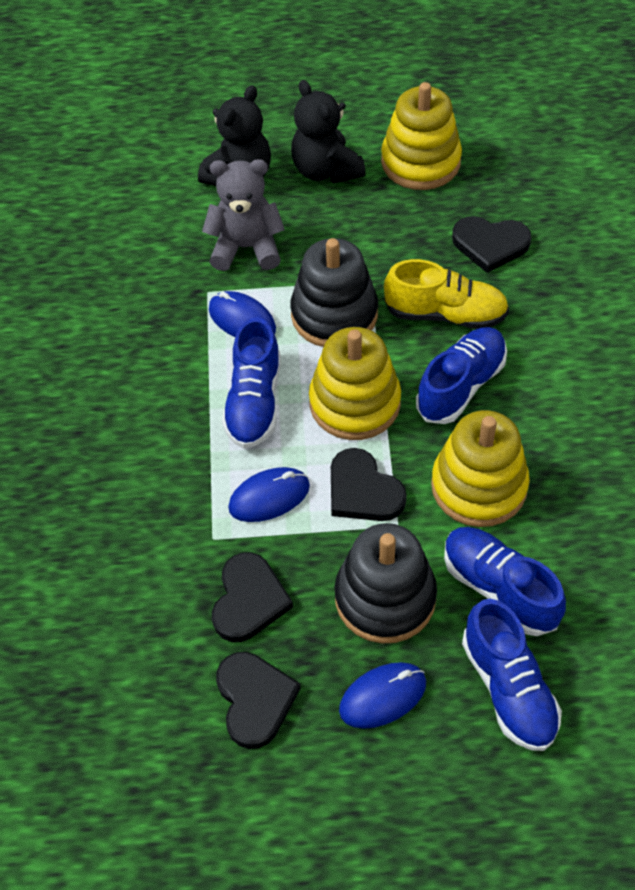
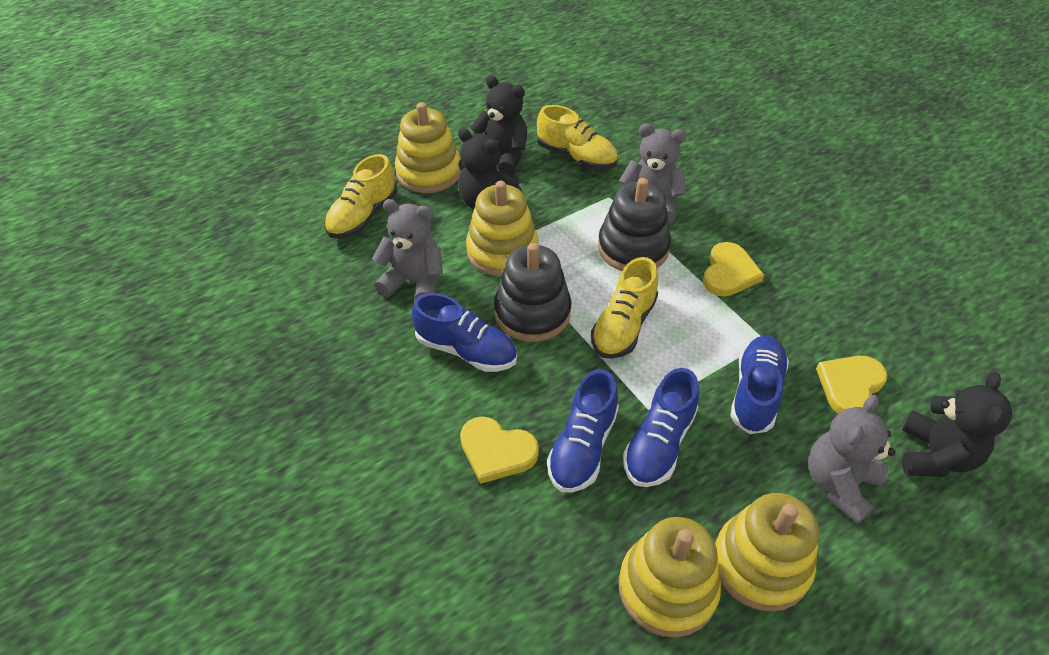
black heart: [212,552,293,642] [216,652,301,749] [331,448,407,521] [452,216,531,273] = 4 -> none = 0
black teddy bear: [198,85,271,186] [291,80,366,183] = 2 -> [458,128,522,209] [470,75,527,175] [902,372,1012,477] = 3
blue mouse: [209,291,276,337] [228,467,310,522] [339,662,426,729] = 3 -> none = 0
grey teddy bear: [202,159,285,271] = 1 -> [372,199,443,299] [619,123,687,224] [808,395,895,525] = 3
yellow heart: none = 0 -> [460,416,539,484] [703,242,764,297] [816,356,888,414] = 3
yellow shoe: [384,259,509,329] = 1 -> [324,154,397,239] [537,105,618,170] [591,257,658,359] = 3
yellow stacking toy: [309,327,401,440] [381,82,462,190] [431,410,530,527] = 3 -> [395,102,461,193] [466,181,539,276] [619,517,721,638] [715,493,819,612] = 4

